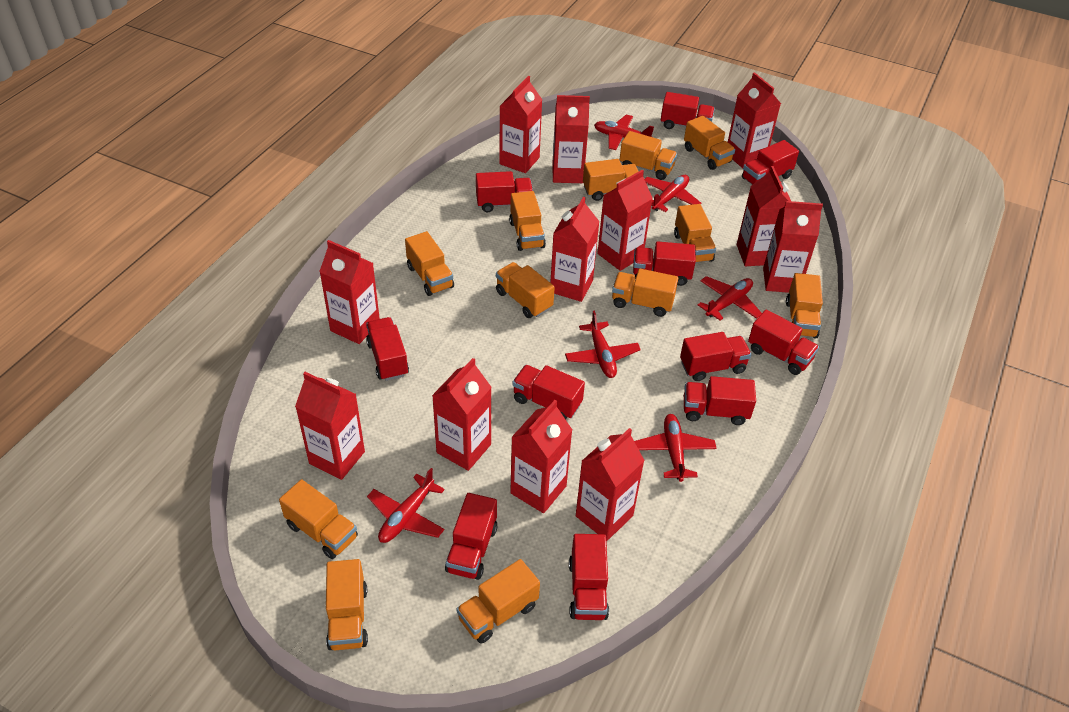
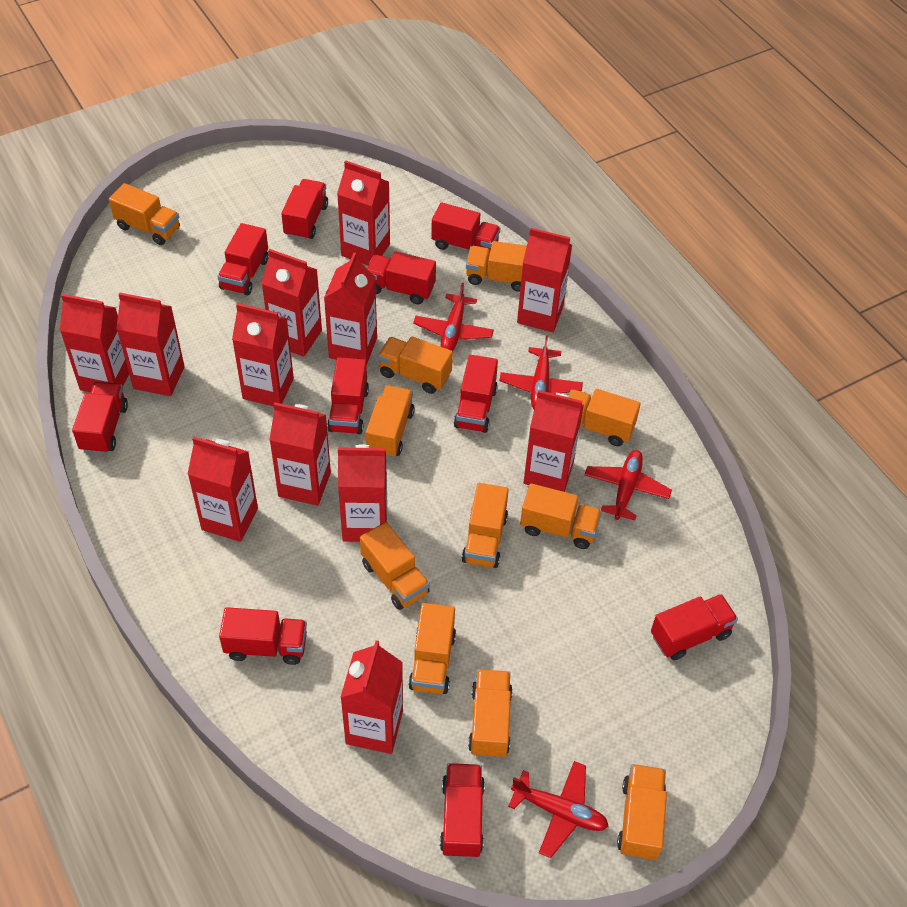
orange truck: [279,479,358,559] [326,559,368,650] [405,231,454,296] [457,559,540,644] [496,262,555,318] [509,191,546,251] [583,159,639,201] [612,269,678,317] [619,131,677,180] [674,204,716,263] [684,116,735,170] [786,273,823,338] = 12 -> [109,183,180,245] [360,522,430,610] [366,385,415,458] [378,336,453,394] [408,603,456,694] [462,483,509,568] [466,241,527,292] [468,669,513,758] [520,483,602,549] [568,389,641,446] [617,764,667,861] = 11
red plane: [367,468,445,543] [565,311,641,378] [594,115,654,150] [634,414,716,482] [644,175,701,212] [698,276,762,321] = 6 -> [413,283,494,351] [499,335,583,409] [508,761,609,858] [584,450,672,520] = 4
red truck: [366,317,409,381] [445,493,498,580] [476,171,533,212] [512,365,585,419] [569,534,609,620] [633,241,696,286] [661,92,715,129] [680,332,752,381] [684,376,756,425] [742,140,799,185] [748,310,819,375] = 11 -> [72,382,128,454] [218,223,269,296] [219,607,307,665] [281,179,328,240] [327,357,369,434] [367,251,436,304] [431,202,500,250] [440,763,485,858] [454,355,498,433] [651,594,738,660] = 10

